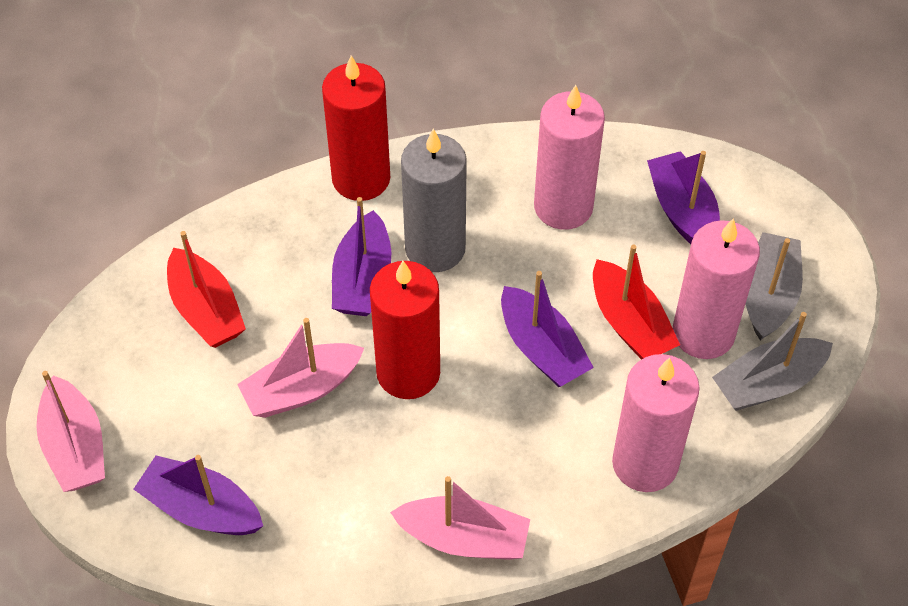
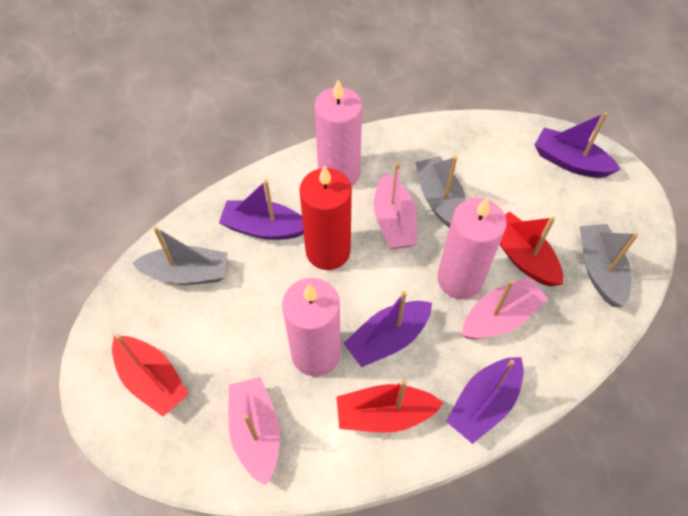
grey boat: [712,312,833,411] [746,232,803,340] = 2 -> [132,226,227,285] [415,156,466,228] [580,224,638,307] = 3
grey candle: [401,129,467,272] = 1 -> none = 0
red boat: [167,231,246,348] [593,244,680,360] = 2 -> [112,334,189,417] [337,380,443,433] [499,212,563,287] = 3
red candle: [322,56,390,201] [370,261,440,399] = 2 -> [299,165,352,270] = 1

